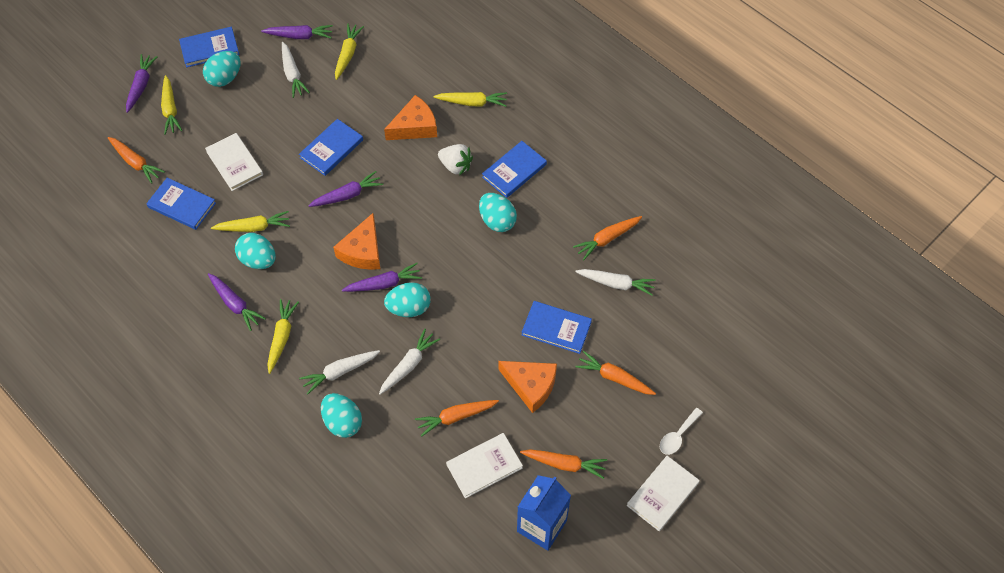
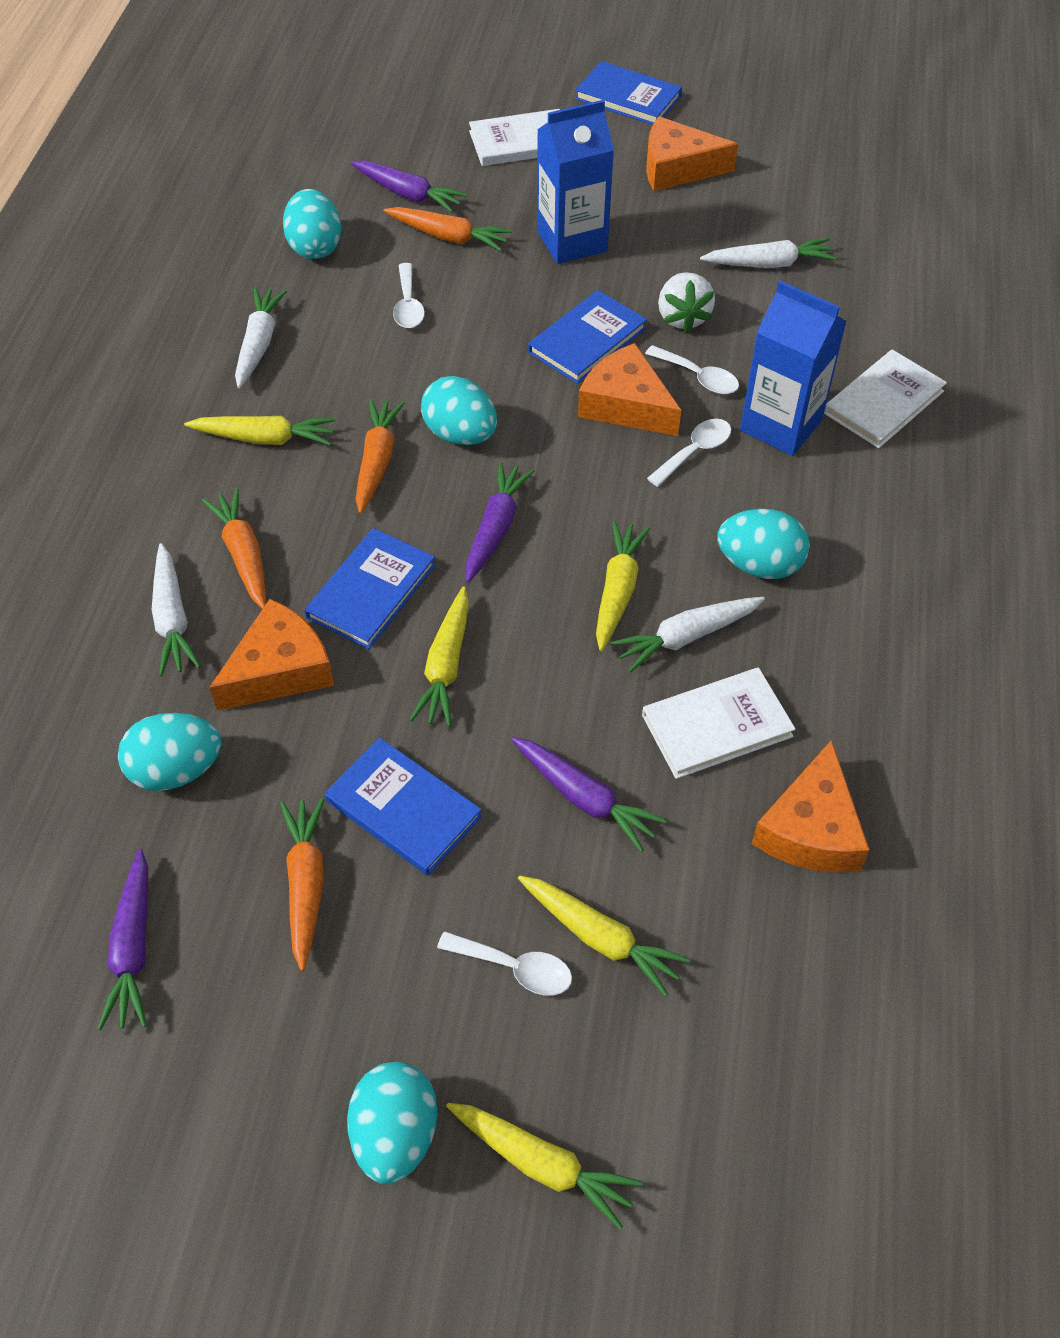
blue book: [146,178,216,230] [179,27,239,67] [299,119,363,176] [482,141,547,198] [522,301,592,354] = 5 -> [304,528,436,649] [325,738,482,876] [528,290,647,384] [575,61,682,125] = 4
blue carton: [517,475,571,551] = 1 -> [537,100,614,264] [740,281,847,456] = 2
orange carrot: [108,137,165,184] [415,400,499,437] [520,450,607,479] [573,216,642,260] [575,351,656,395] = 5 -> [202,488,266,609] [280,798,324,971] [356,399,405,514] [383,207,512,251] = 4
orange cheese: [333,213,380,270] [384,95,437,140] [498,361,557,413] = 3 -> [209,599,334,711] [578,343,681,436] [646,116,738,191] [751,740,870,873] = 4
purple carrot: [126,54,158,113] [208,273,266,331] [261,25,333,39] [308,171,383,207] [342,263,422,292] = 5 -> [98,849,148,1030] [351,160,468,213] [465,462,535,583] [511,737,667,852] = 4
white spoon: [660,408,703,455] = 1 -> [393,263,425,328] [437,931,572,996] [645,345,739,394] [647,419,731,487] = 4

